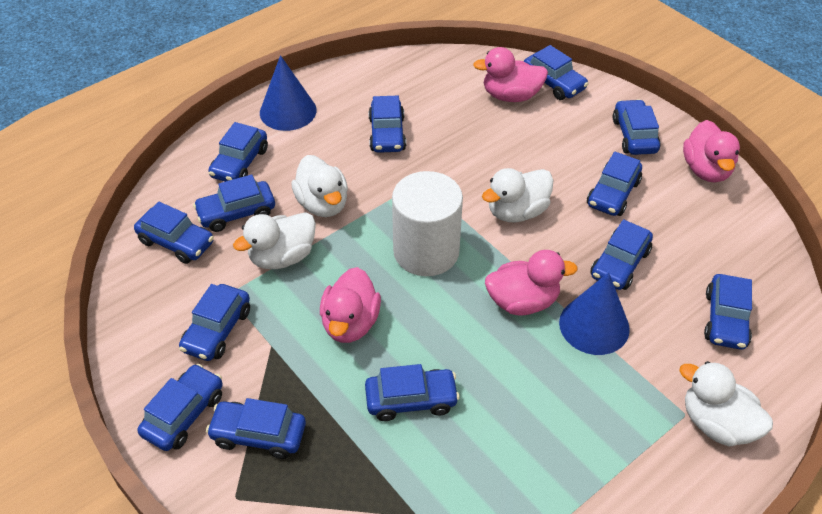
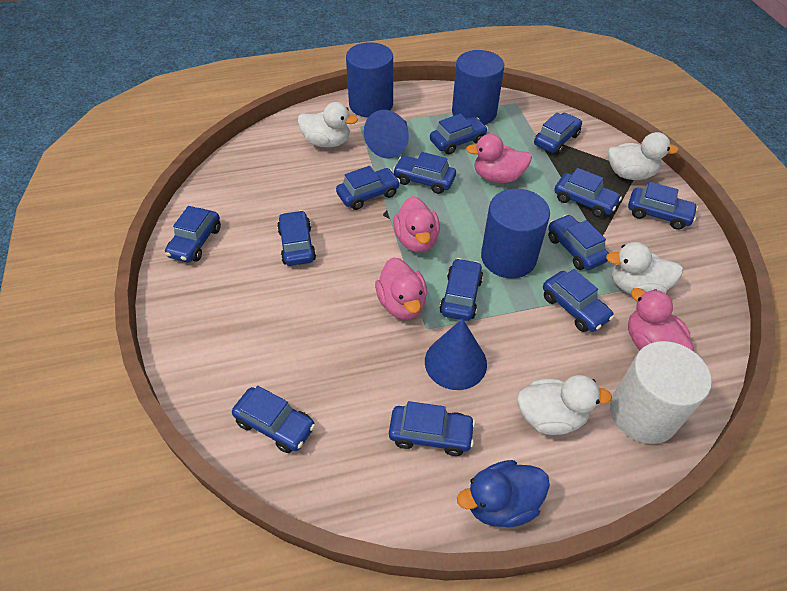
blue cylinder: none = 0 -> [346,42,393,118] [452,50,504,125] [481,189,550,278] = 3
blue duck: none = 0 -> [457,460,550,528] = 1

